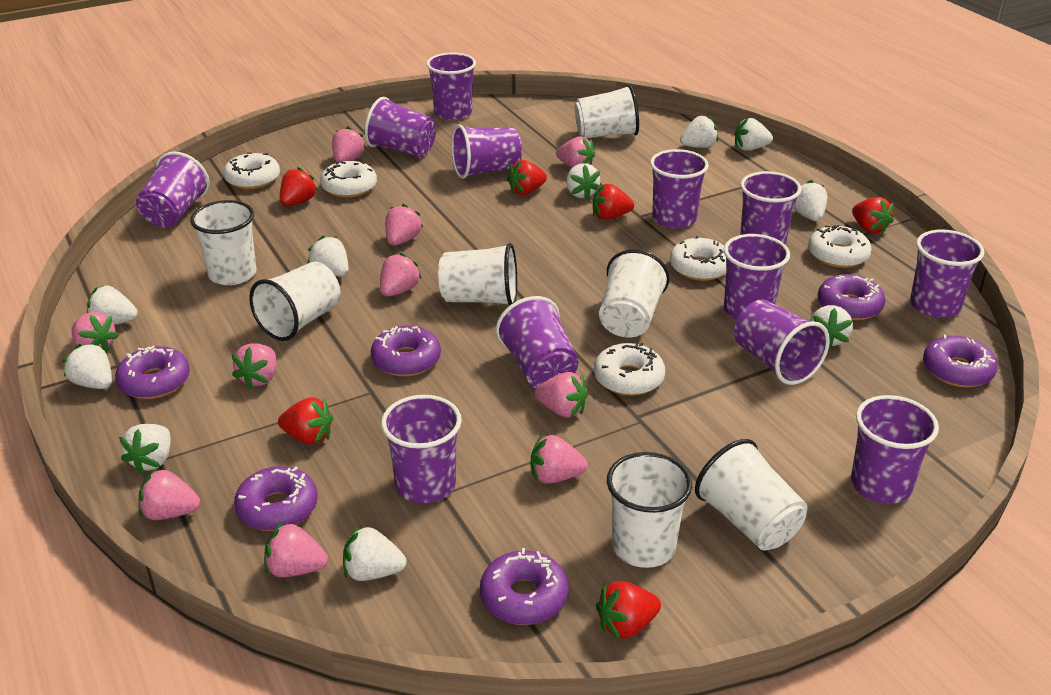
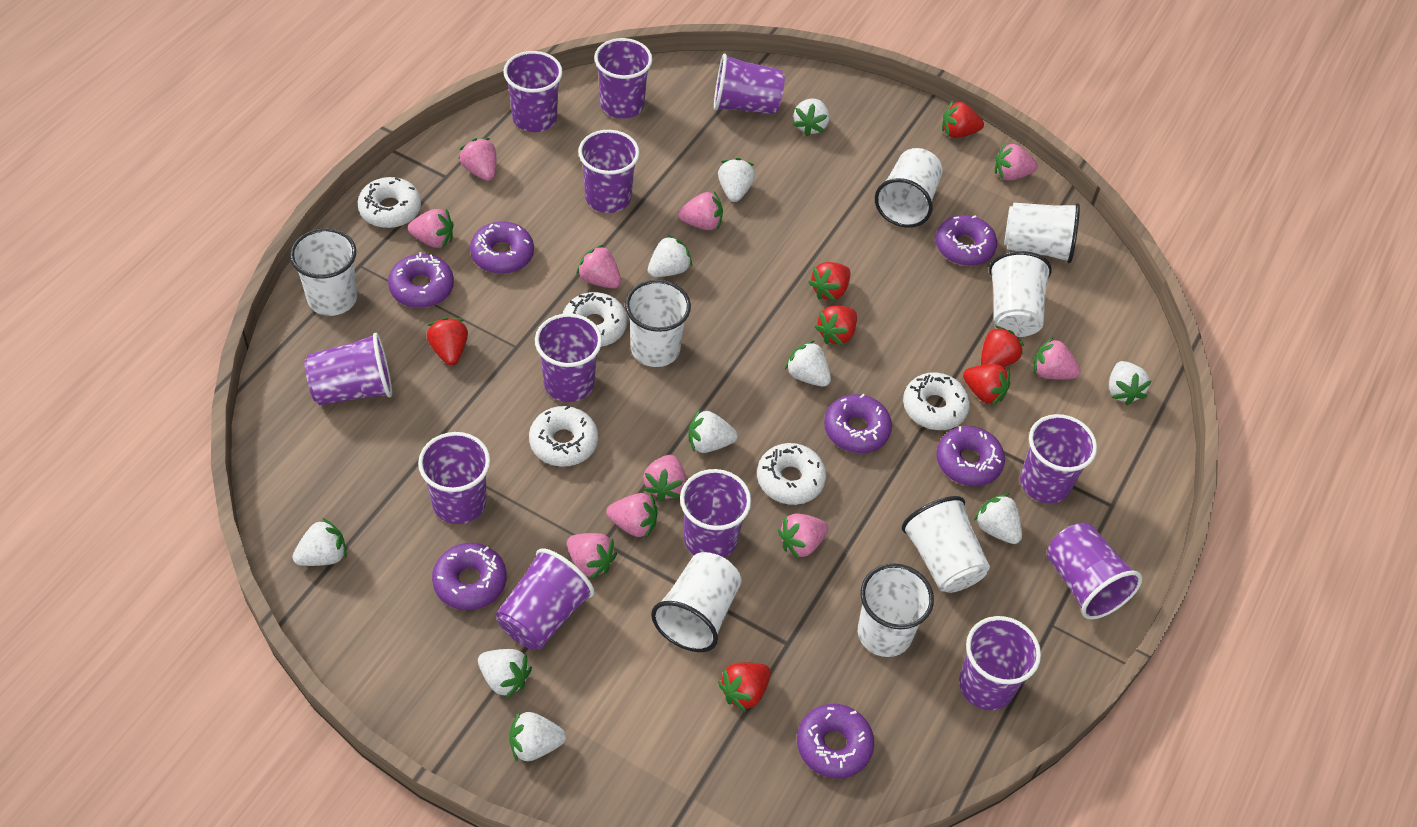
purple donut: [115,346,190,399] [234,466,318,531] [371,326,441,376] [480,548,569,625] [818,274,885,320] [923,335,998,388] = 6 -> [388,252,454,308] [432,543,506,610] [470,221,534,274] [797,704,874,778] [824,394,892,453] [935,215,997,266] [937,426,1005,486] = 7
red strawberry: [278,397,333,445] [280,167,318,206] [507,160,547,195] [593,184,634,220] [596,581,661,640] [852,197,894,234] = 6 -> [427,317,468,365] [718,662,771,712] [808,262,850,301] [814,306,857,346] [942,101,984,138] [963,364,1010,406] [981,326,1024,367] = 7
white cup: [190,200,256,285] [249,262,341,341] [438,243,517,306] [575,85,639,138] [599,249,669,338] [607,452,692,568] [695,439,808,551] = 7 -> [290,228,357,316] [625,280,691,367] [651,552,742,652] [858,563,934,657] [875,148,942,228] [902,496,990,593] [989,251,1052,337] [1004,203,1080,263] = 8

